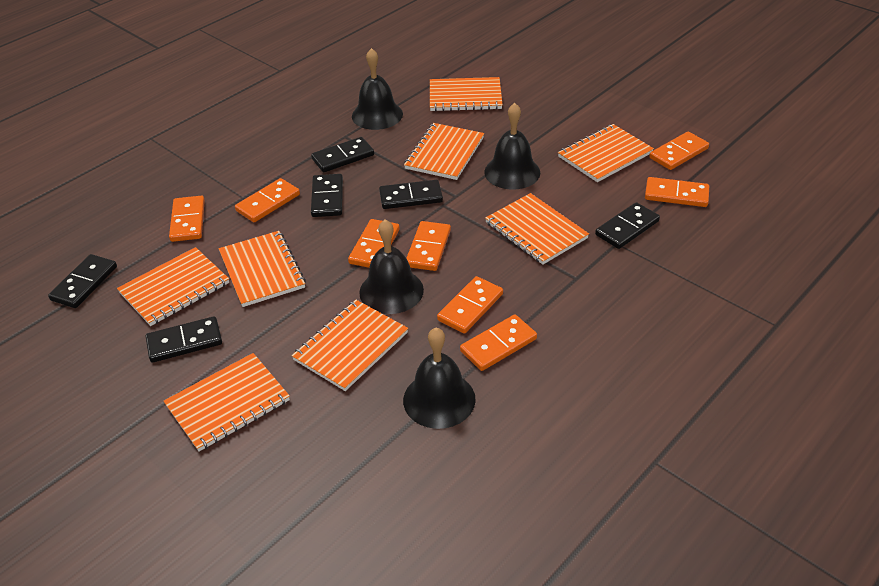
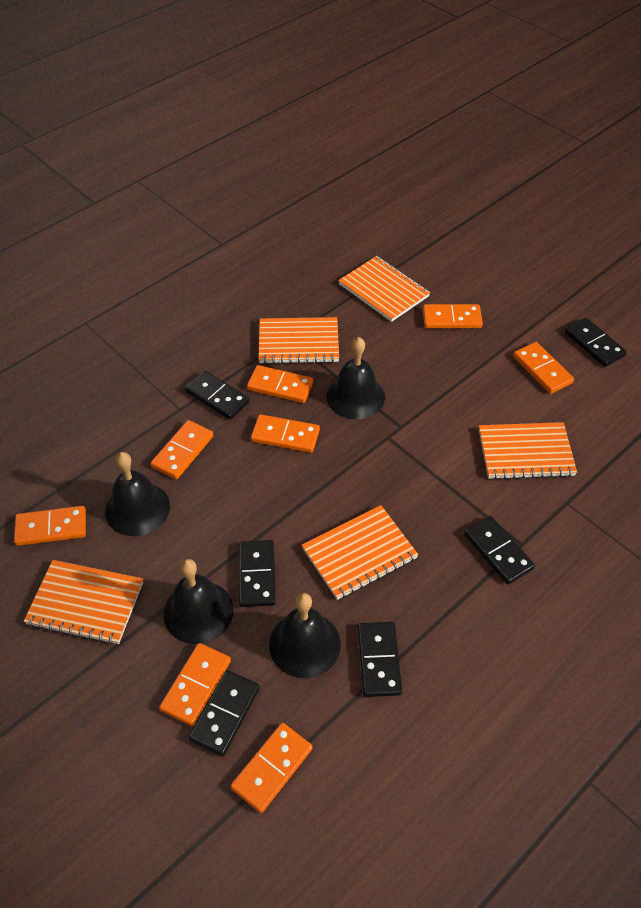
orange notebook: [117,247,229,326] [164,353,290,452] [219,231,306,307] [292,300,408,391] [404,123,484,180] [430,77,503,111] [485,193,589,265] [558,124,654,182] = 8 -> [24,560,143,645] [259,317,339,364] [302,505,418,600] [338,256,430,322] [479,422,577,480] = 5

